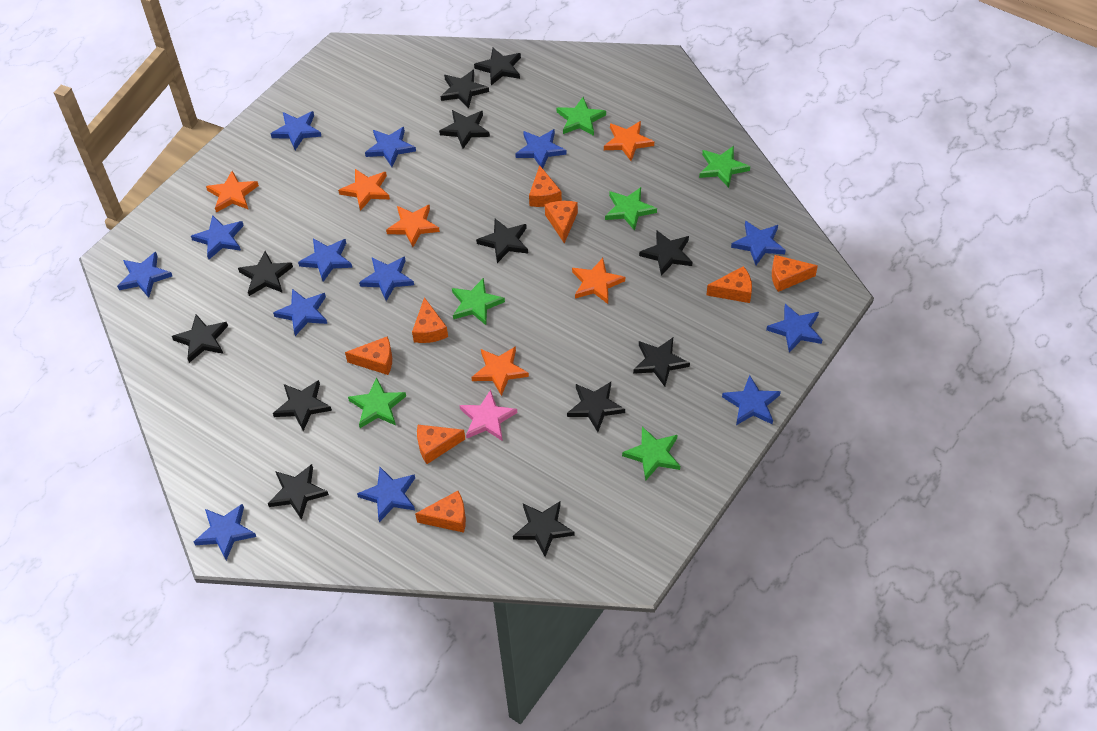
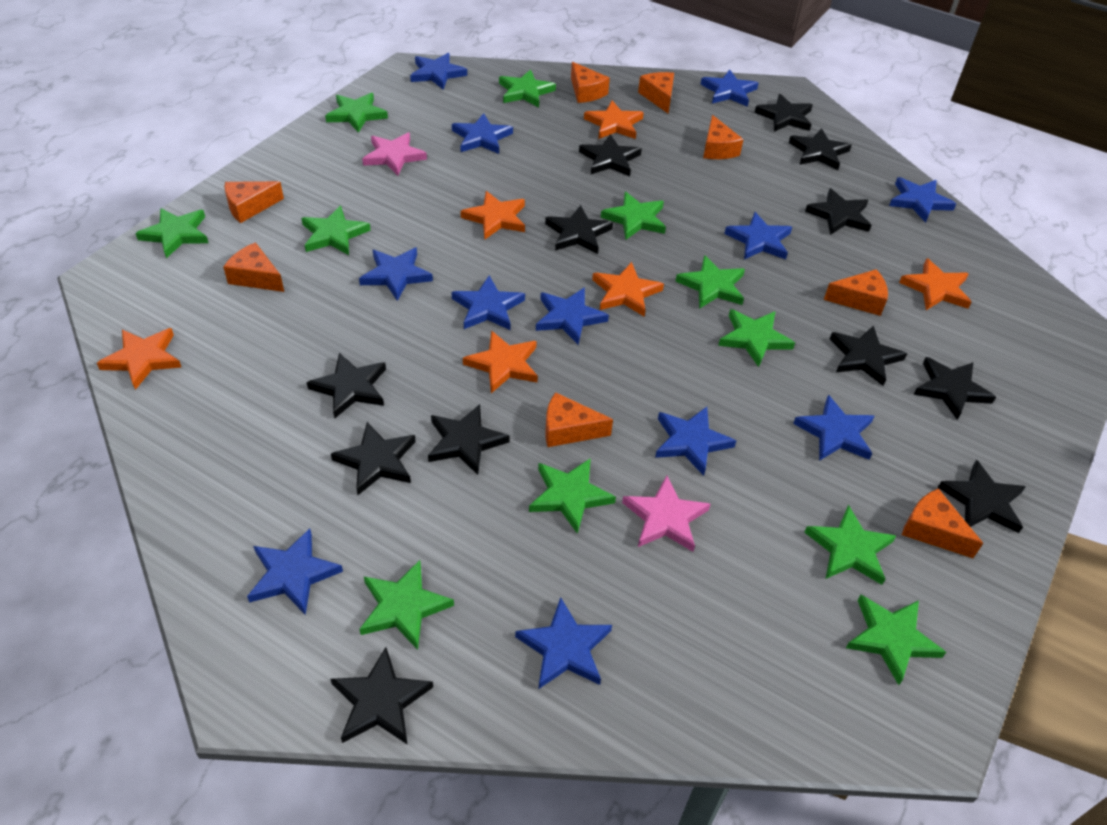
blue star: [117,252,172,298] [191,215,244,259] [194,504,256,560] [271,111,322,150] [273,289,327,336] [298,238,352,282] [357,467,415,522] [359,256,414,301] [365,127,416,167] [515,129,567,168] [722,375,781,425] [731,221,786,265] [766,304,822,353] = 13 -> [247,529,343,615] [359,247,433,301] [410,53,467,90] [452,113,513,154] [452,276,525,330] [515,597,612,689] [536,287,609,345] [655,407,736,476] [700,70,758,107] [724,212,792,259] [793,395,874,461] [889,177,956,223] = 12
green star: [348,378,406,428] [452,278,505,325] [557,97,606,136] [605,187,657,231] [622,427,680,481] [699,146,750,188] = 6 -> [135,208,208,258] [301,205,371,255] [325,93,388,133] [359,560,454,650] [499,69,556,107] [529,458,616,534] [601,192,666,240] [675,255,745,309] [718,309,795,367] [804,505,896,585] [846,595,946,685] = 11
pink star: [459,390,517,441] = 1 -> [362,133,427,176] [622,475,711,552] = 2

